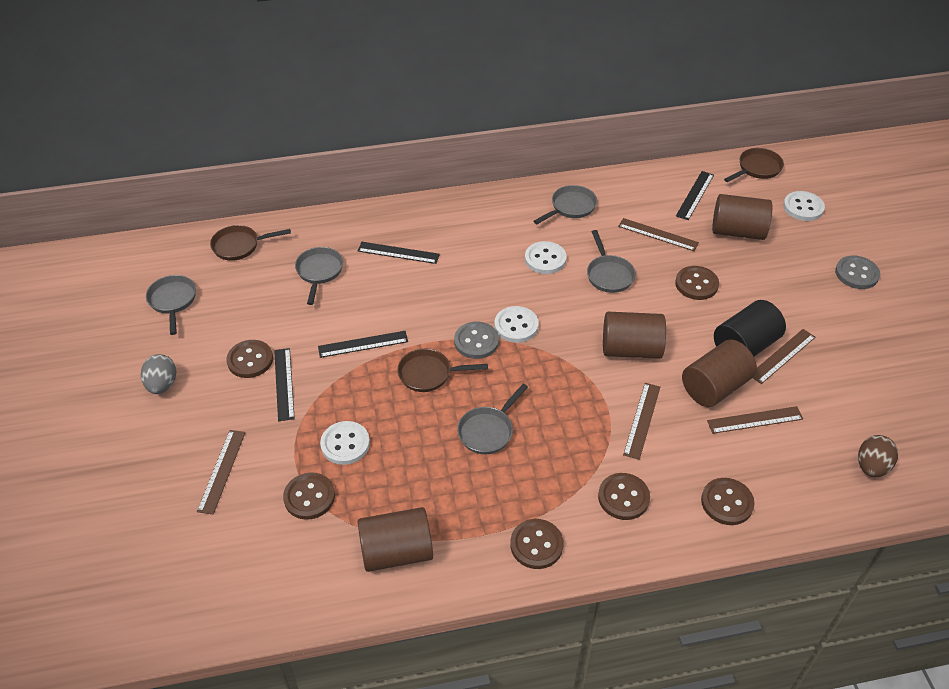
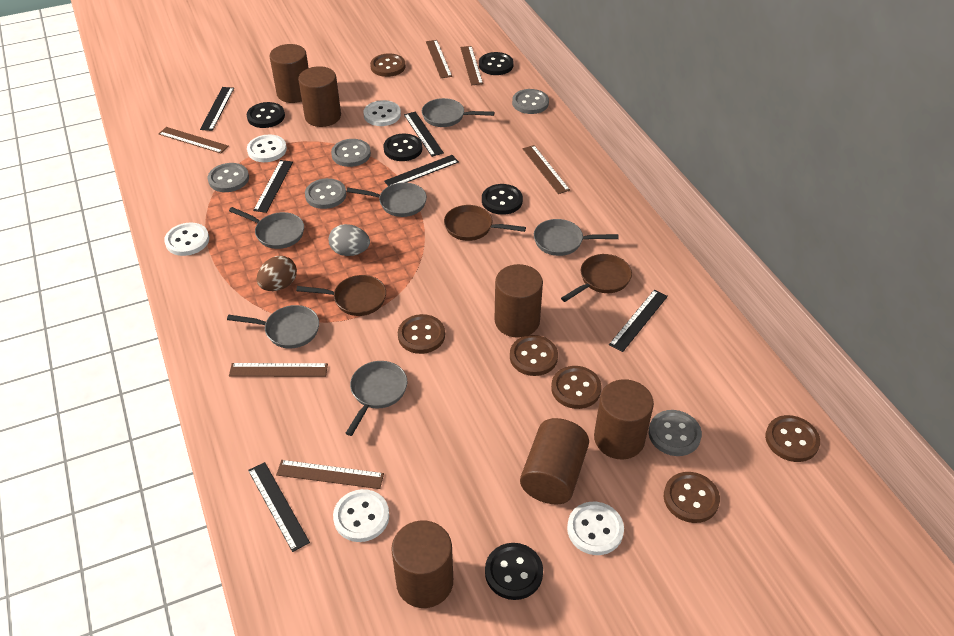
black button: none = 0 -> [247,102,285,128] [383,134,422,161] [479,52,514,75] [482,184,523,215] [485,543,543,600] = 5
black cylinder: [714,300,786,356] = 1 -> none = 0
black ruler: [274,348,295,421] [318,331,408,358] [358,242,440,264] [676,171,714,220] = 4 -> [200,87,234,131] [248,462,310,552] [253,160,293,213] [384,155,459,186] [404,112,444,157] [609,290,668,352] = 6
brown cylinder: [358,507,433,572] [603,312,666,359] [682,339,757,407] [712,194,772,240] = 4 -> [270,44,309,103] [298,66,341,127] [391,520,453,608] [494,264,543,338] [520,418,589,505] [594,379,654,460] = 6
brown ruler: [197,430,245,515] [618,218,699,251] [623,383,660,460] [707,406,803,434] [753,329,815,384] = 5 -> [159,127,229,153] [229,363,328,377] [276,460,384,489] [426,40,452,78] [460,46,483,85] [523,145,570,194] = 6
grey button: [454,322,499,359] [835,256,880,289] = 2 -> [208,163,249,192] [305,178,346,209] [331,139,371,167] [512,89,549,114] [649,410,702,456] = 5
grey pan: [146,275,196,335] [295,247,343,305] [457,384,528,454] [534,185,597,224] [587,230,636,293] = 5 -> [227,305,319,349] [229,207,304,249] [346,182,427,217] [346,361,407,436] [422,98,494,127] [534,219,619,256] = 6
white button: [320,421,370,465] [494,306,539,343] [525,241,566,274] [783,191,825,221] = 4 -> [164,223,209,256] [247,134,287,162] [333,489,389,542] [363,100,401,126] [567,502,624,555] = 5

